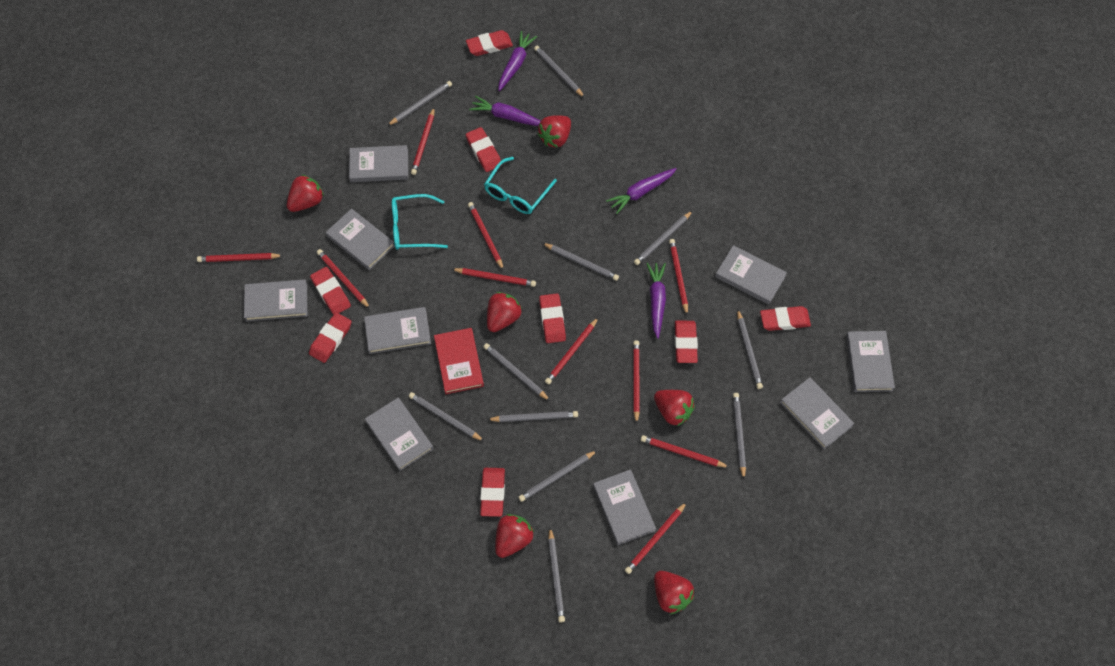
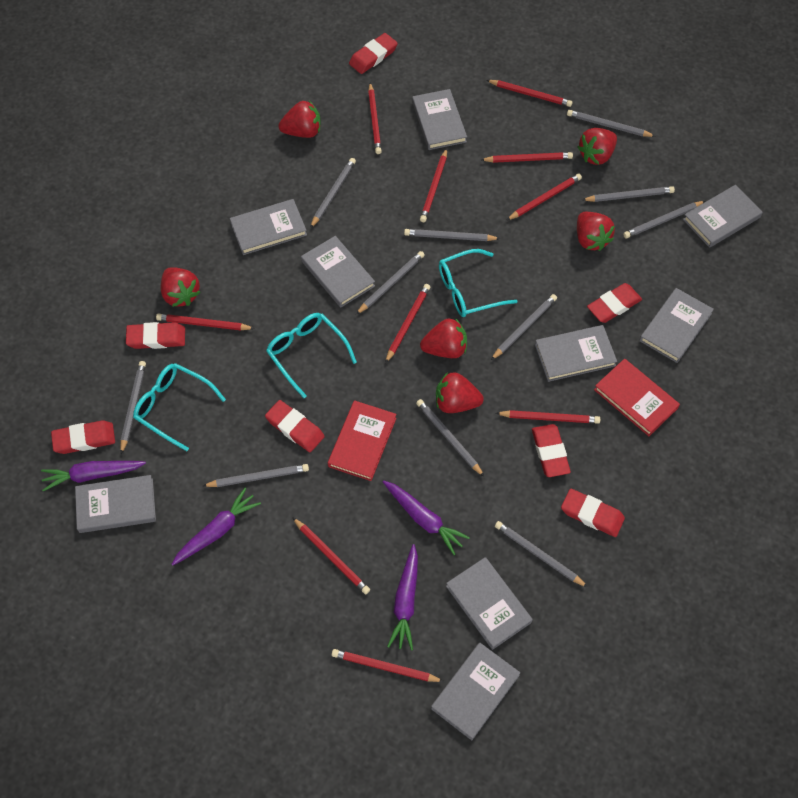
red book: [434,328,484,394] = 1 -> [328,400,397,481] [594,359,680,436] = 2
red eraser: [309,312,352,363] [310,267,351,315] [466,30,513,56] [466,127,502,172] [480,468,505,517] [539,293,566,343] [675,321,698,363] [760,306,811,331] = 8 -> [51,421,115,454] [126,322,185,349] [265,400,325,452] [349,33,398,74] [532,424,571,477] [561,489,625,537] [587,283,642,323] = 7
turquoise glasses: [392,194,448,250] [484,157,557,214] = 2 -> [133,363,226,451] [266,313,357,398] [439,249,517,317] = 3

